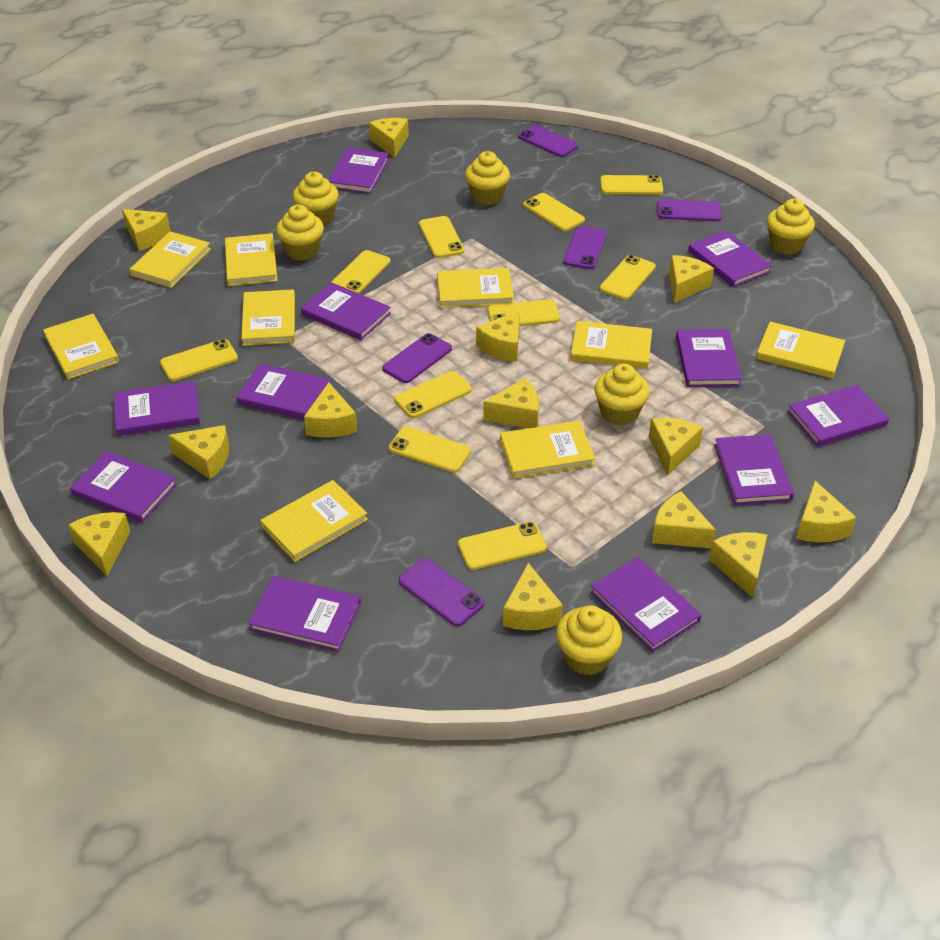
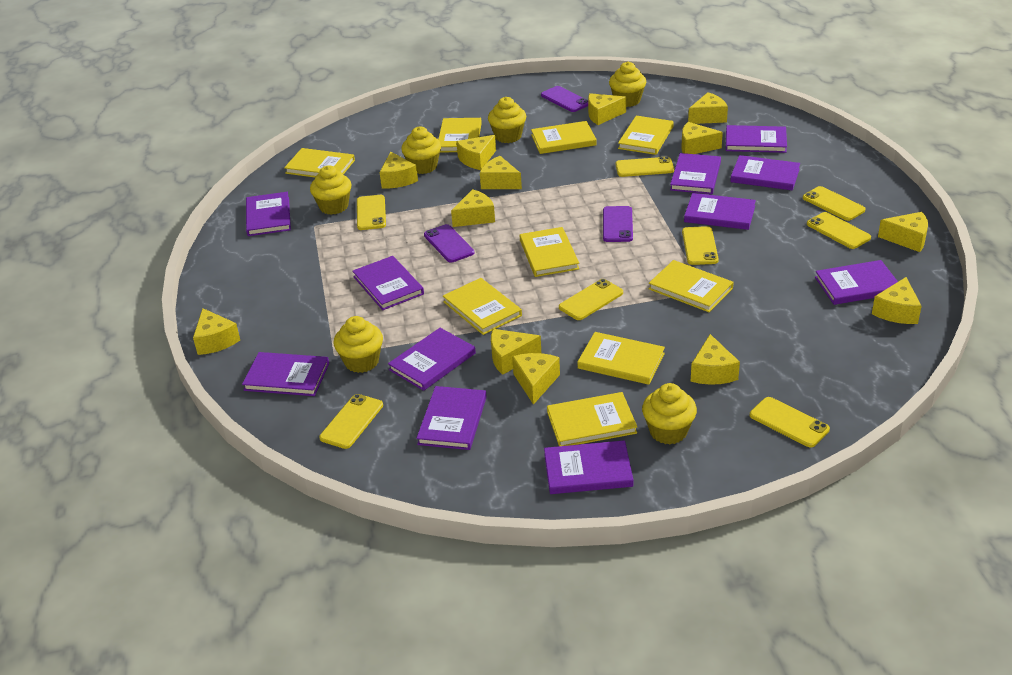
purple phone: [382,333,452,383] [398,558,484,626] [518,125,578,157] [564,226,607,269] [657,199,722,222] = 5 -> [424,224,474,263] [541,86,588,112] [603,206,633,242] = 3
yellow phone: [160,339,238,381] [332,250,390,294] [389,426,471,473] [394,371,472,418] [419,216,465,258] [458,521,547,570] [488,299,560,326] [523,193,585,231] [599,255,656,300] [600,175,663,195] = 10 -> [319,394,383,449] [357,195,386,230] [559,279,623,320] [616,156,674,177] [682,226,719,265] [750,397,830,447] [803,186,866,221] [807,212,871,249] = 8

